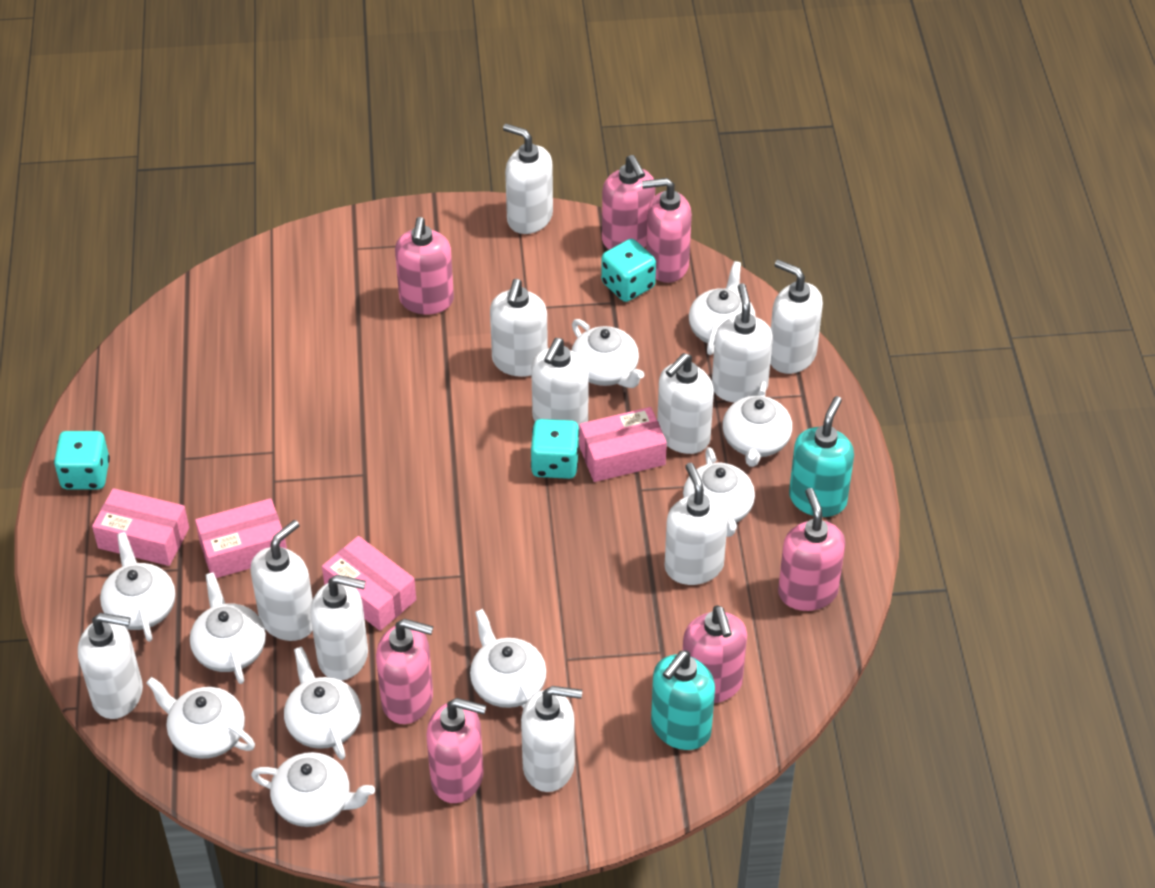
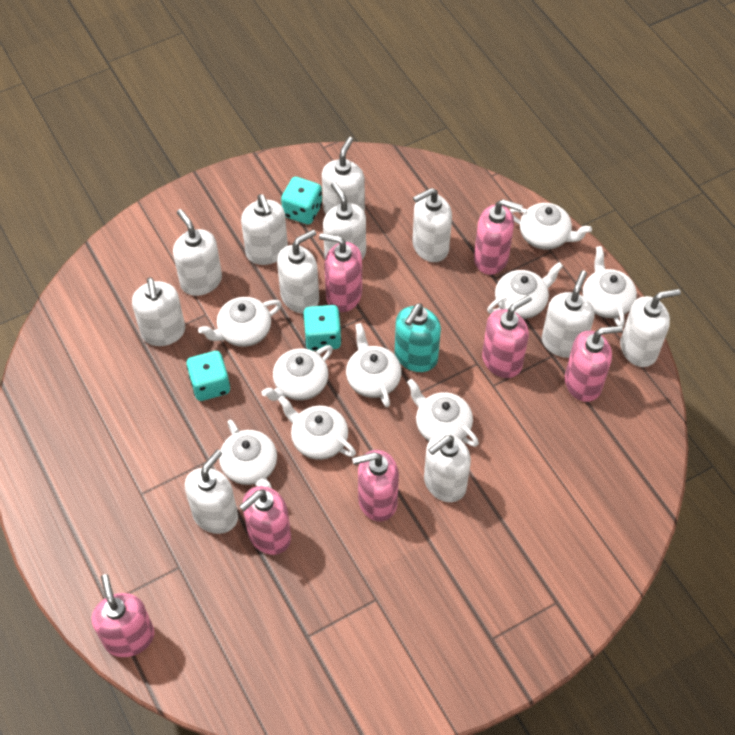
pink box: [92,488,189,566] [195,498,287,578] [322,536,416,631] [579,407,667,482] = 4 -> none = 0
turquoise soap dispenser: [651,650,715,750] [789,396,854,517] = 2 -> [395,303,441,372] = 1
white teapot: [100,532,176,642] [146,677,255,759] [190,572,266,684] [251,752,375,827] [284,647,361,760] [470,609,547,709] [572,319,644,388] [683,447,755,537] [689,261,756,355] [722,381,792,467] = 10 -> [198,297,282,347] [219,420,277,488] [261,345,333,401] [278,396,356,460] [346,323,402,407] [407,379,479,447] [487,262,563,319] [510,203,592,250] [583,246,637,327] = 9

